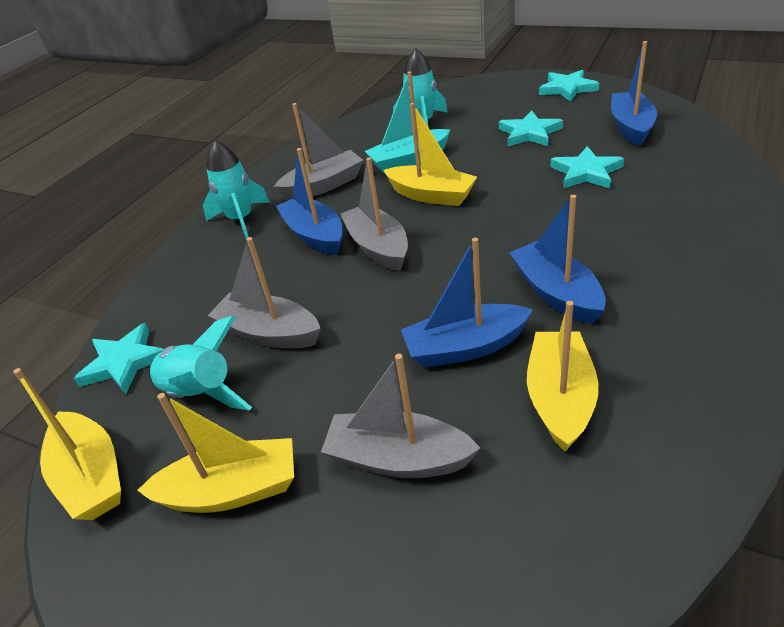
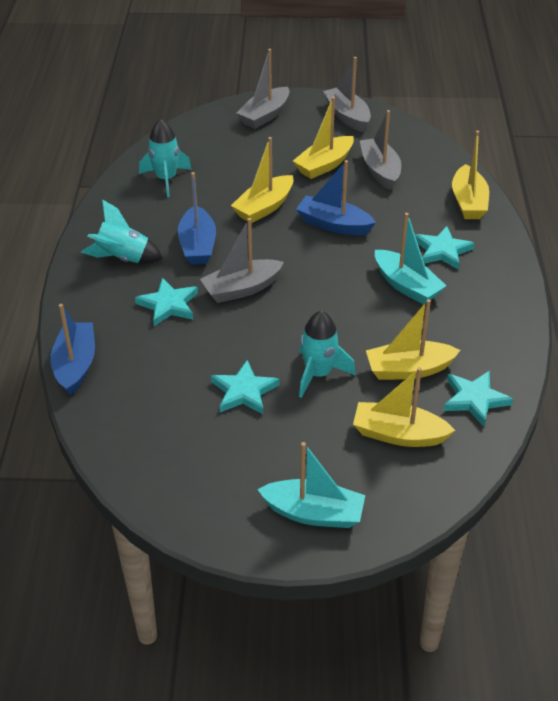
blue boat: [276,148,343,255] [401,238,533,368] [509,195,606,324] [611,41,657,146] = 4 -> [50,304,95,396] [178,172,216,265] [296,160,376,235] = 3
turquoise boat: [365,72,451,174] = 1 -> [257,442,365,528] [375,213,447,305] = 2
yellow boat: [13,368,121,520] [137,393,294,513] [384,103,477,206] [527,301,599,452] = 4 -> [231,137,294,223] [293,97,354,179] [353,367,455,447] [366,299,460,380] [452,131,489,219] = 5

